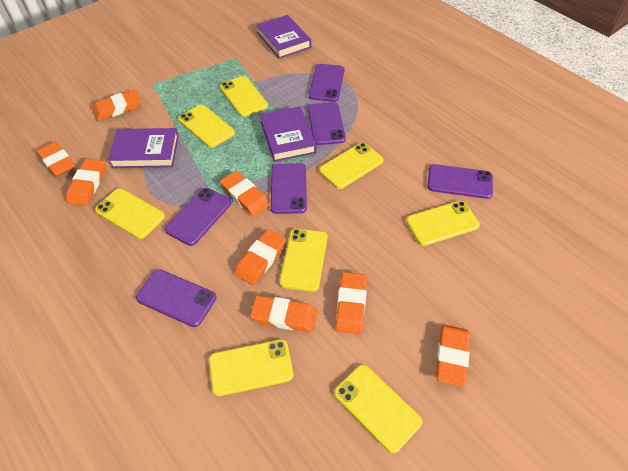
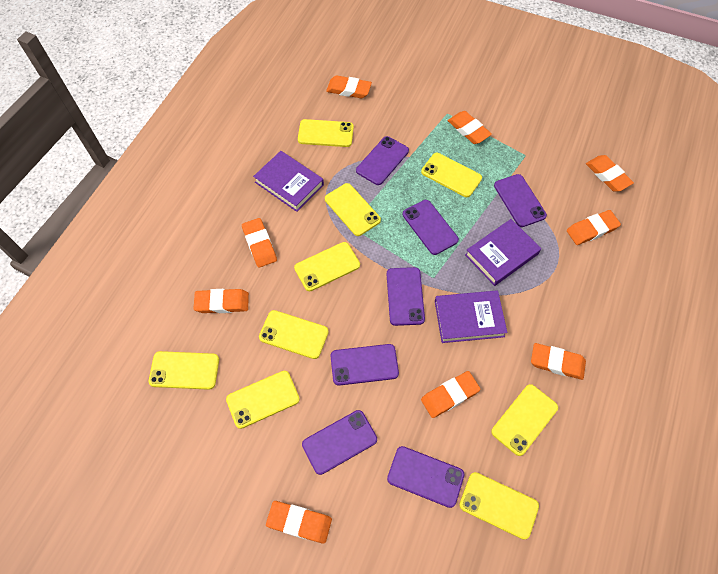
orange eraser: [37,142,75,177] [66,159,105,206] [92,90,141,121] [220,171,270,217] [235,229,286,285] [250,296,317,332] [335,272,367,334] [436,325,470,387] = 8 -> [193,289,249,313] [242,218,277,268] [266,501,332,544] [326,75,372,98] [421,371,480,418] [448,111,492,144] [531,343,586,380] [567,210,621,245] [586,155,634,191] = 9
purple phone: [136,269,216,327] [165,188,231,246] [271,163,307,214] [308,102,346,145] [309,64,344,102] [428,164,493,199] = 6 -> [302,410,377,475] [331,344,399,386] [356,136,409,185] [387,267,425,326] [387,446,464,508] [403,200,459,255] [494,174,547,227] = 7
yellow phone: [95,188,165,239] [178,105,235,148] [209,339,293,396] [220,76,268,117] [279,228,327,292] [319,143,384,189] [334,364,422,453] [406,201,480,246] = 8 -> [149,351,219,390] [226,371,300,429] [259,310,329,359] [294,242,360,291] [298,119,354,147] [325,183,381,236] [421,153,482,197] [459,472,539,540] [491,384,558,456] = 9

